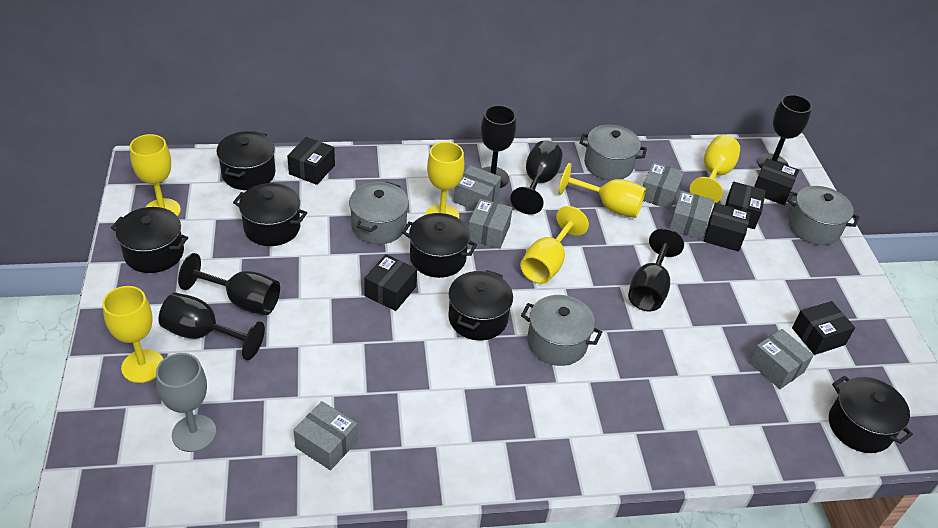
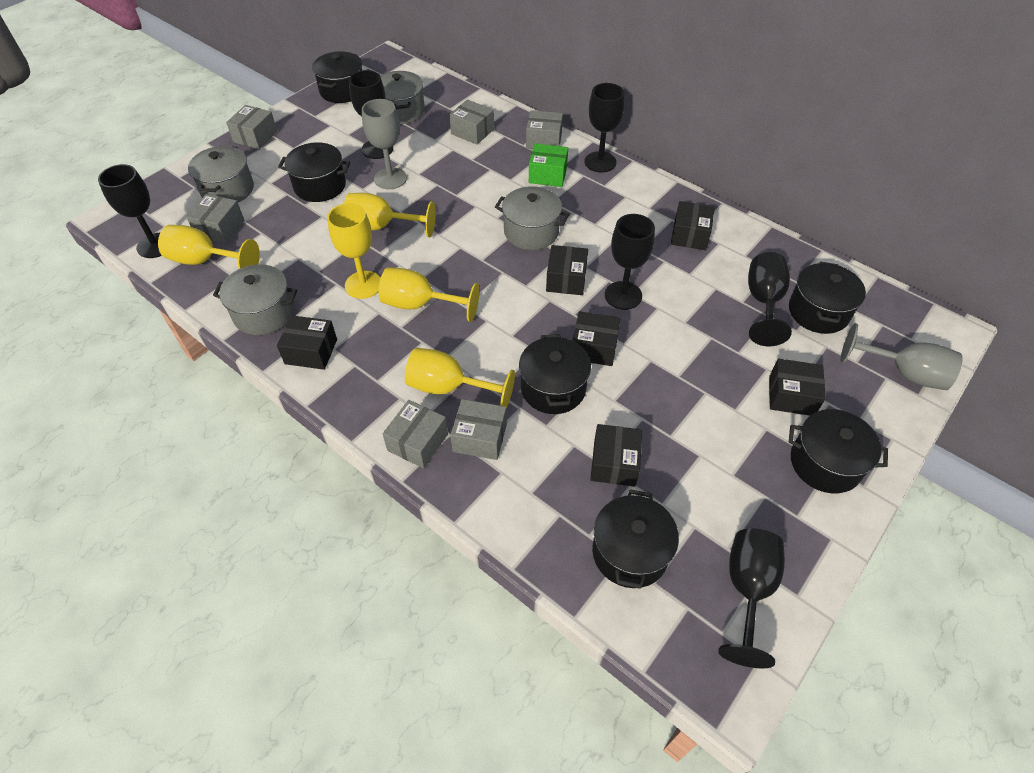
green box: none = 0 -> [529,143,568,187] = 1
grey goblet: [156,353,216,452] = 1 -> [362,99,407,189] [841,323,963,390] = 2
yellow goblet: [102,286,163,383] [130,134,181,216] [425,142,464,218] [520,206,589,284] [558,163,646,218] [690,135,740,204] = 6 -> [158,225,260,269] [327,203,381,299] [344,193,436,238] [379,267,480,322] [405,348,515,408] = 5

